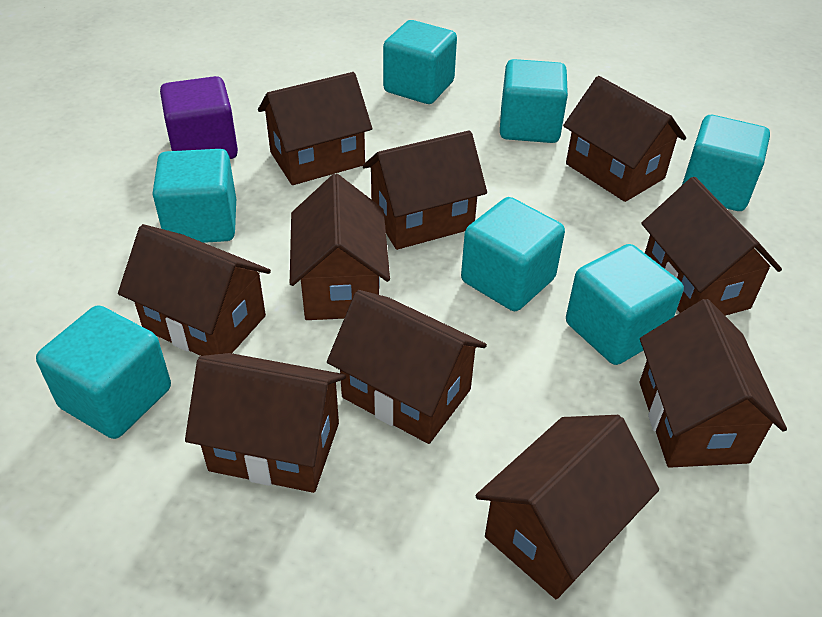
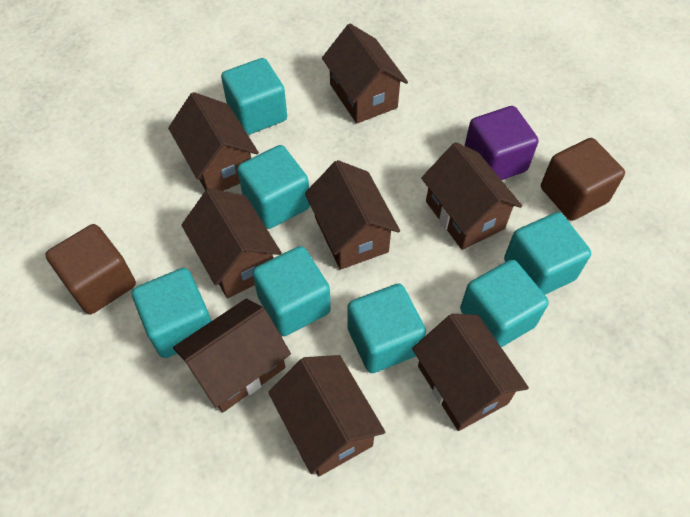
brown cube: none = 0 -> [45,224,136,314] [541,138,625,221] = 2
brown house: [118,224,271,356] [185,353,346,493] [258,72,372,185] [290,174,390,320] [327,290,487,444] [363,131,487,250] [475,415,659,599] [563,76,686,202] [639,299,787,468] [641,177,782,316] = 10 -> [168,92,259,191] [173,298,291,413] [181,188,282,299] [268,355,385,476] [305,160,400,270] [322,24,408,124] [412,314,529,431] [421,142,522,250] = 8

